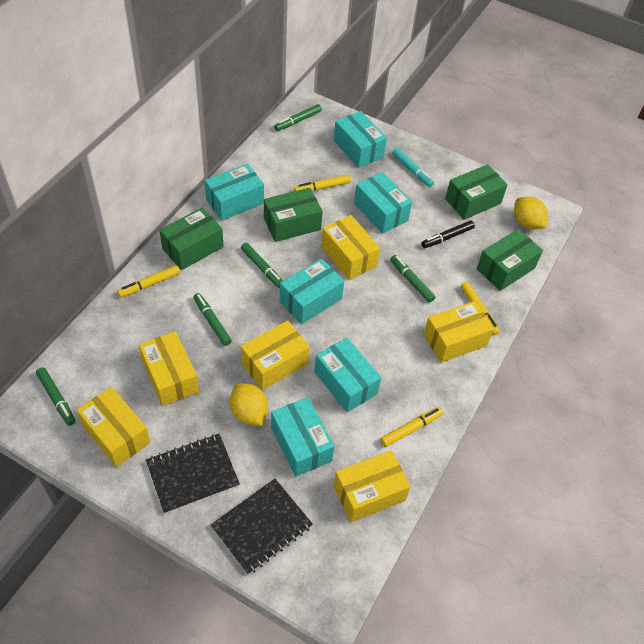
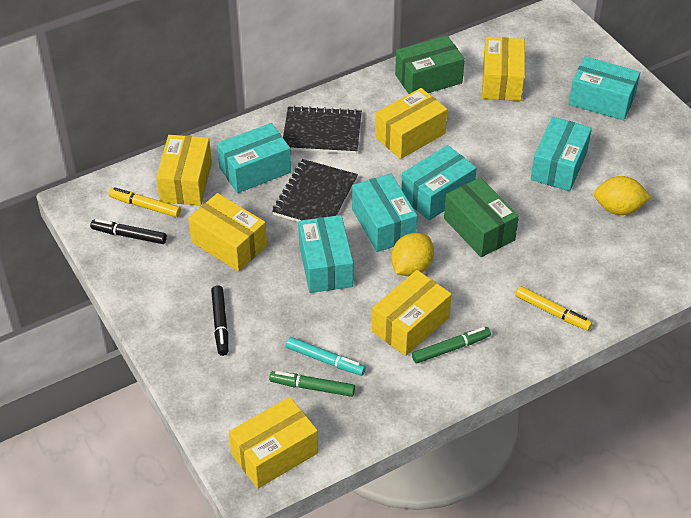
black marker: [421,220,475,248] = 1 -> [90,219,167,244] [211,285,228,356] = 2
green box: [159,207,224,270] [264,188,323,242] [445,164,508,220] [477,229,543,291] = 4 -> [395,36,465,94] [444,177,519,257] = 2
green marker: [36,367,76,426] [193,293,232,346] [241,243,283,288] [274,104,322,131] [390,255,435,303] = 5 -> [269,371,355,397] [412,327,491,364] = 2
yellow marker: [117,265,180,298] [294,174,351,192] [380,407,443,447] [461,282,500,335] = 4 -> [109,187,181,217] [515,286,592,331] = 2

